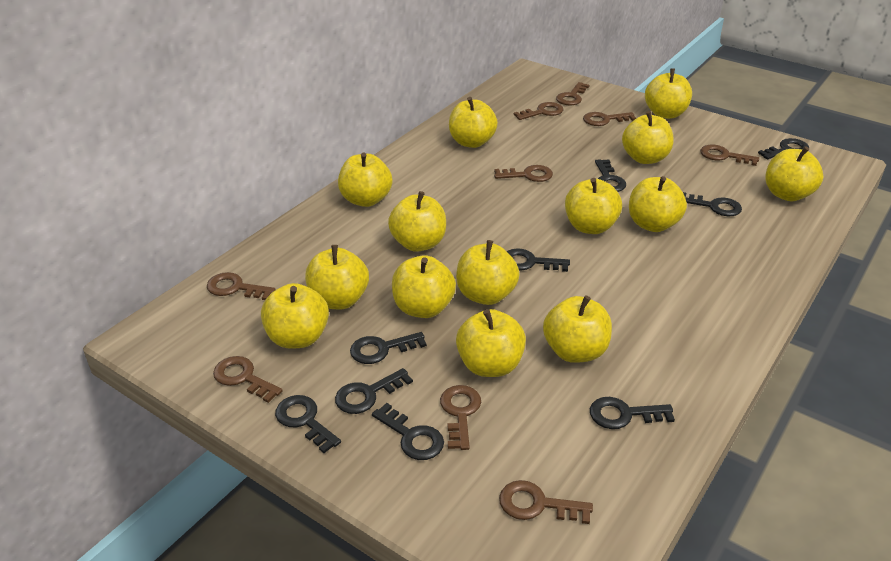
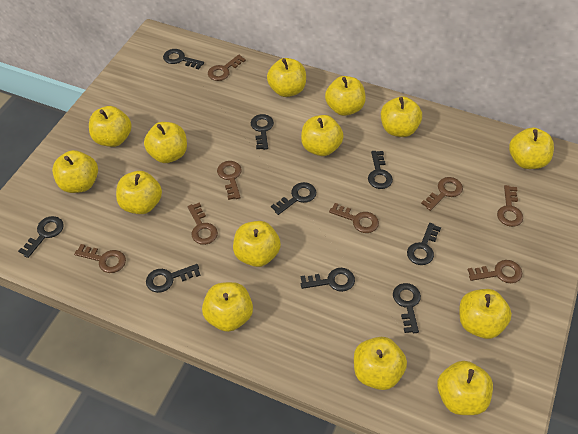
brown key: [207,272,276,300] [213,356,283,403] [440,385,481,450] [494,165,553,182] [499,480,593,524] [514,102,563,120] [556,82,589,106] [583,112,636,126] [700,145,759,166] = 9 -> [74,244,126,273] [188,203,218,245] [208,55,246,81] [217,161,242,200] [329,203,379,233] [421,177,463,211] [468,260,522,283] [497,185,523,227] = 8

